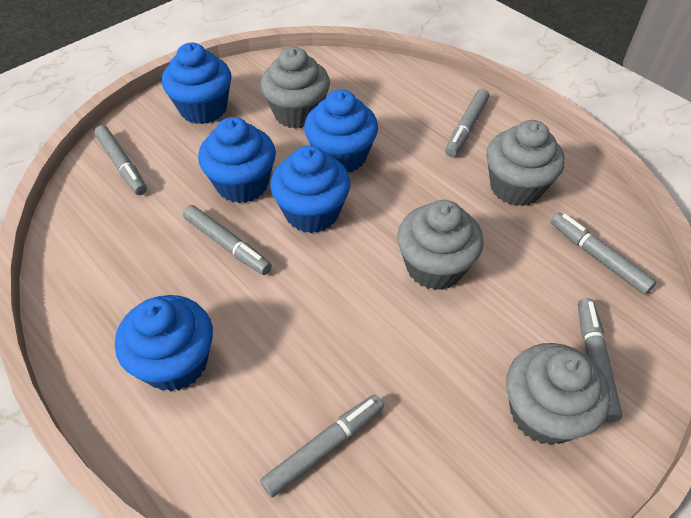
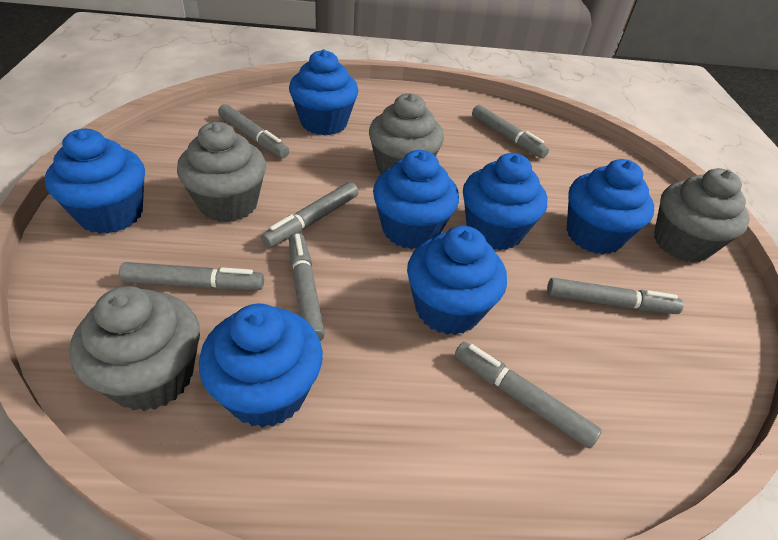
blue cupcake: [115,295,213,392] [162,43,232,124] [198,117,276,203] [270,145,350,233] [304,90,378,172] = 5 -> [45,129,145,234] [199,304,323,428] [289,49,358,135] [373,150,459,249] [407,226,507,335] [463,153,547,250] [567,159,654,255] = 7
grey marker: [94,125,147,195] [183,205,272,275] [260,395,384,497] [445,89,489,157] [551,213,656,294] [578,298,623,422] = 6 -> [119,262,264,290] [218,104,289,158] [261,182,358,248] [289,233,325,341] [455,342,602,449] [472,105,549,158] [547,278,684,314] = 7

